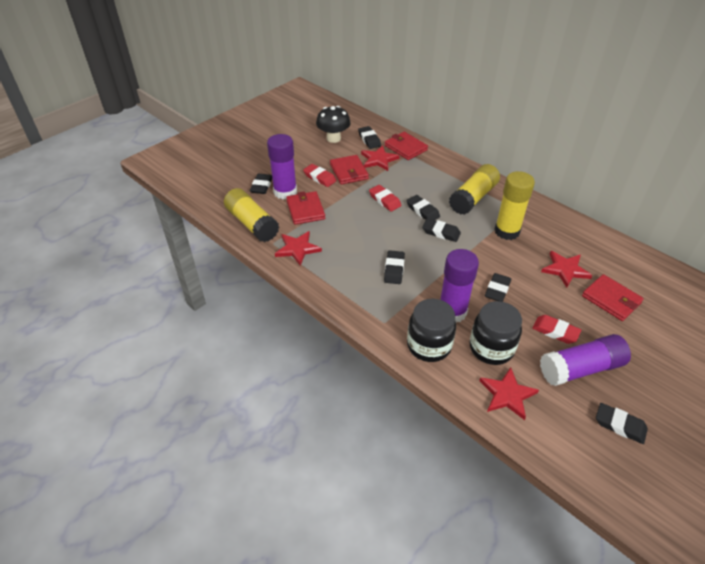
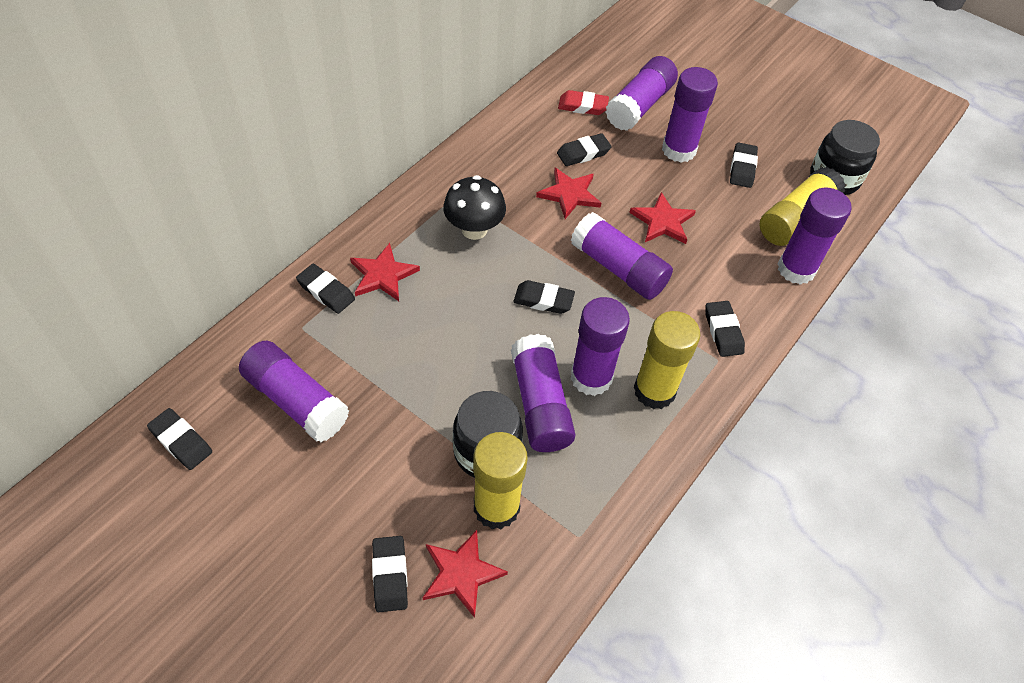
purple glue stick: [267,134,297,199] [440,249,479,323] [540,334,631,386] = 3 -> [239,341,349,442] [511,334,576,452] [571,212,673,300] [571,297,630,396] [605,56,678,131] [662,67,718,163] [778,188,851,285] = 7
red eraser: [303,164,337,187] [369,185,402,212] [532,315,581,344] = 3 -> [558,90,609,115] = 1
red wallet: [286,191,325,225] [330,155,369,185] [385,132,428,160] [582,274,644,321] = 4 -> none = 0

